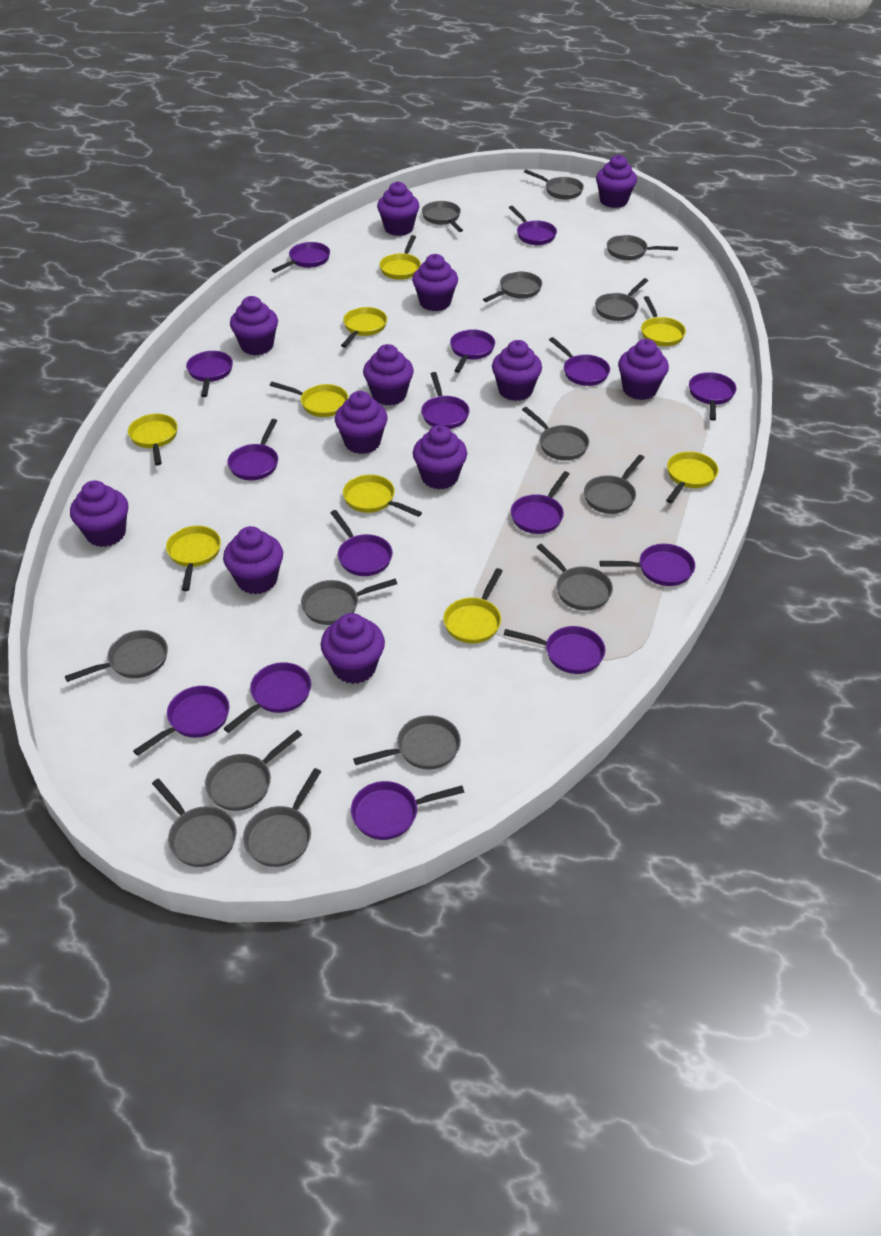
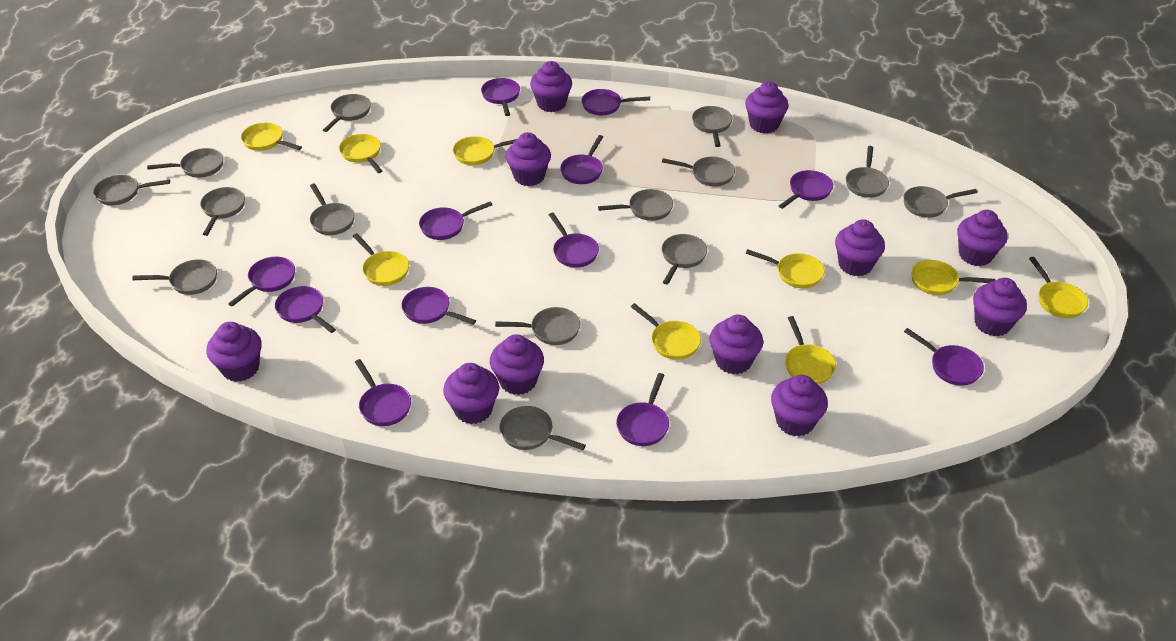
purple cupcake: [70,481,128,547] [223,526,283,594] [230,296,278,355] [321,613,385,684] [335,391,388,454] [363,344,414,405] [377,181,419,236] [412,254,458,311] [413,425,467,490] [492,340,542,401] [596,155,637,208] [618,339,669,400] = 12 -> [207,322,262,382] [443,363,499,424] [490,334,544,395] [506,132,551,186] [530,61,572,112] [710,315,763,374] [745,82,789,133] [771,375,828,437] [835,219,885,276] [957,210,1008,266] [973,278,1027,336] = 11
purple pan: [133,686,229,756] [186,351,233,397] [223,662,311,733] [227,419,278,480] [272,242,330,273] [331,510,393,576] [351,781,464,840] [421,372,469,429] [450,329,495,373] [504,626,605,674] [509,206,557,245] [511,471,570,534] [549,337,610,386] [600,544,695,586] [689,372,737,421] = 15 -> [228,257,295,307] [275,286,336,333] [355,359,411,426] [401,287,476,325] [419,201,492,240] [481,78,520,116] [549,213,599,268] [560,135,603,184] [582,89,650,115] [616,373,669,446] [779,170,833,209] [904,328,984,386] = 12

